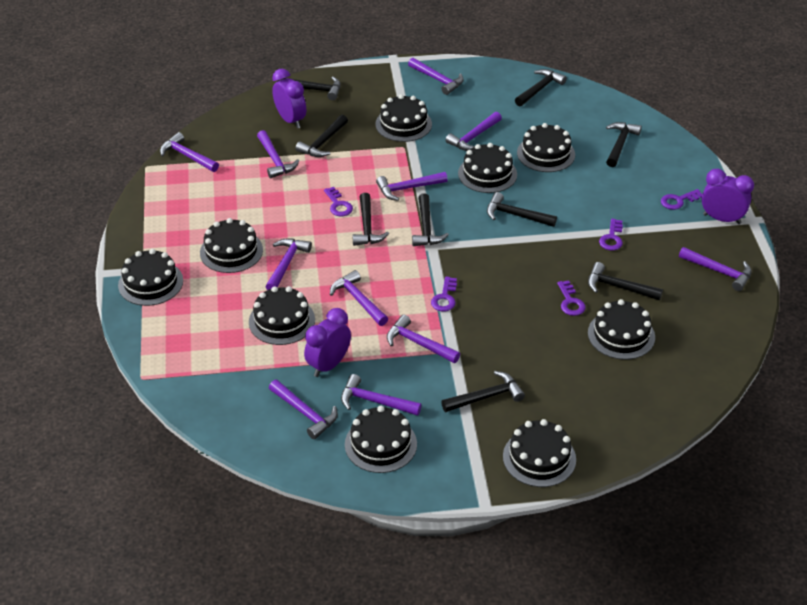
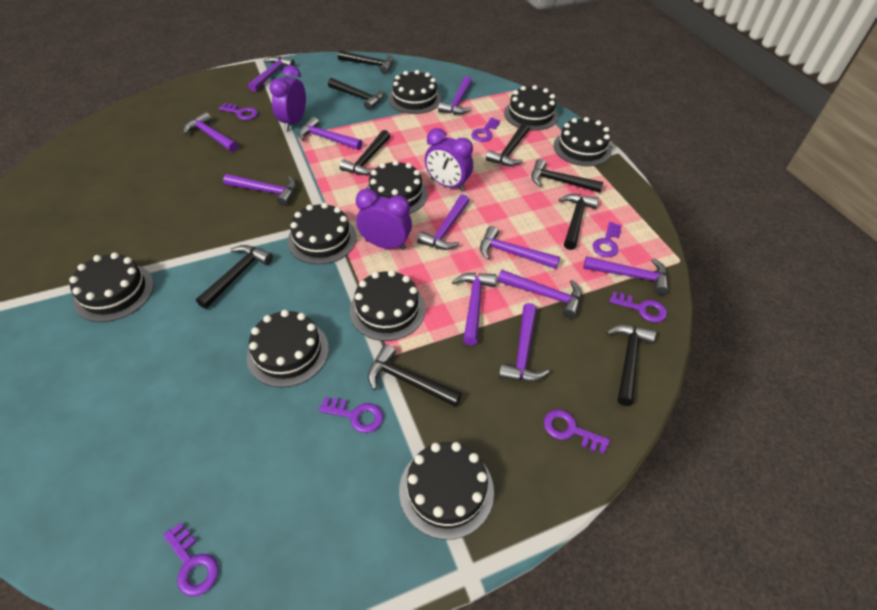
purple key: [324,187,353,216] [431,277,457,311] [557,280,586,316] [599,219,623,250] [661,189,702,210] = 5 -> [163,522,219,597] [219,103,258,120] [318,397,383,433] [471,117,500,142] [544,409,610,454] [593,222,621,257] [609,292,667,322] = 7

